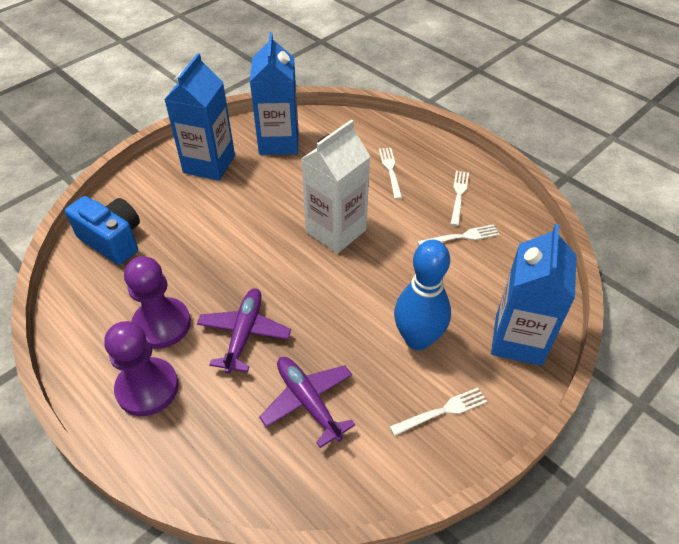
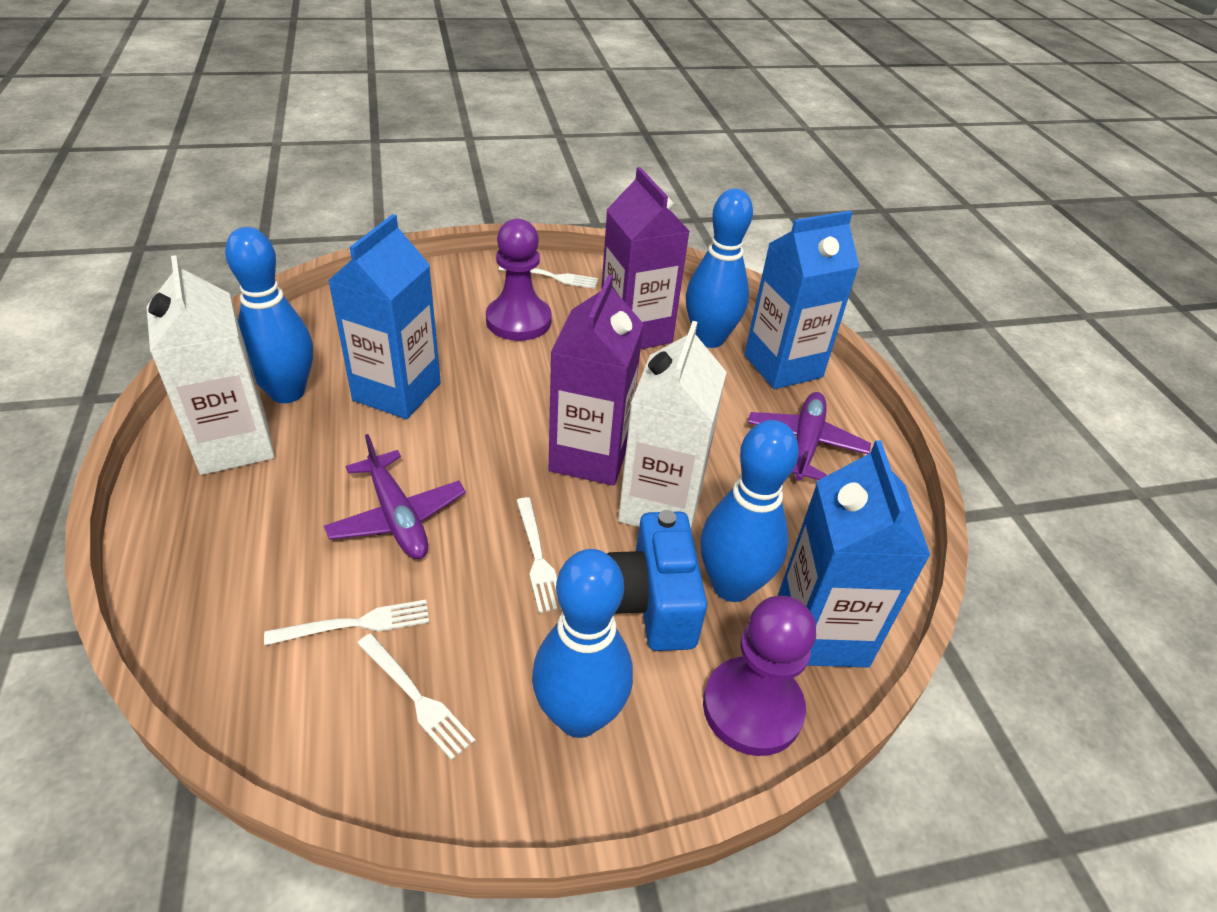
blue bowling pin: [394,240,451,350] = 1 -> [225,227,313,403] [532,549,633,738] [686,188,753,348] [701,420,799,602] = 4
purple carton: none = 0 -> [549,274,644,486] [602,167,690,349] = 2
white carton: [301,119,370,254] = 1 -> [146,255,275,475] [618,321,727,528] = 2

